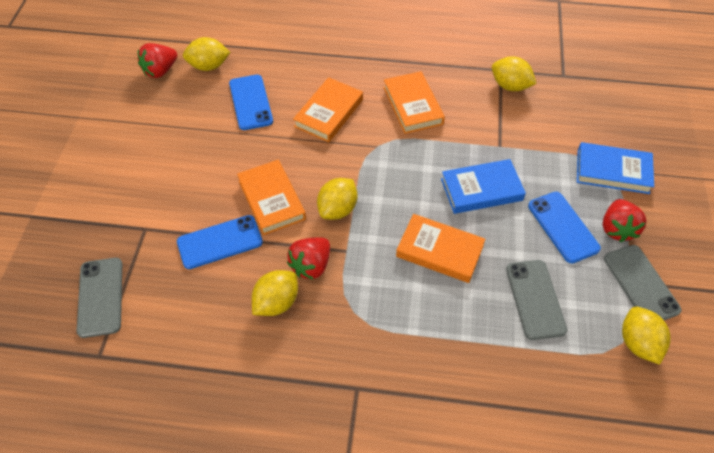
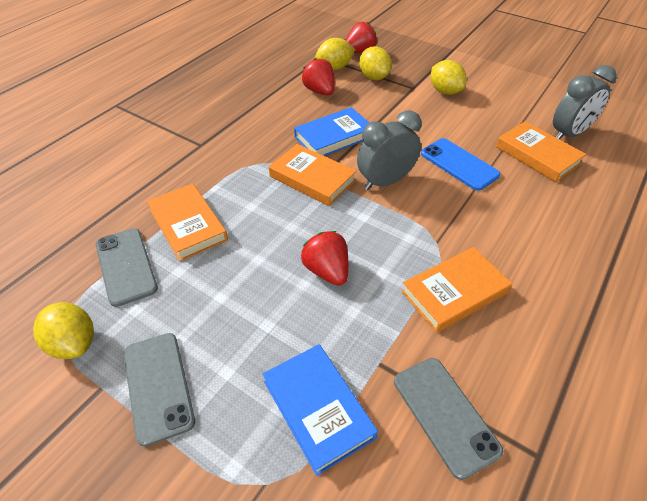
blue phone: [177,215,263,269] [229,75,273,130] [528,192,601,263] = 3 -> [421,138,500,191] = 1
grey clock: none = 0 -> [357,110,422,190] [553,65,617,140] = 2
yellow lemon: [183,37,230,71] [252,270,298,316] [317,178,357,220] [492,56,537,91] [622,307,671,365] = 5 -> [33,302,94,359] [315,38,355,70] [359,46,392,80] [431,60,466,95] = 4

